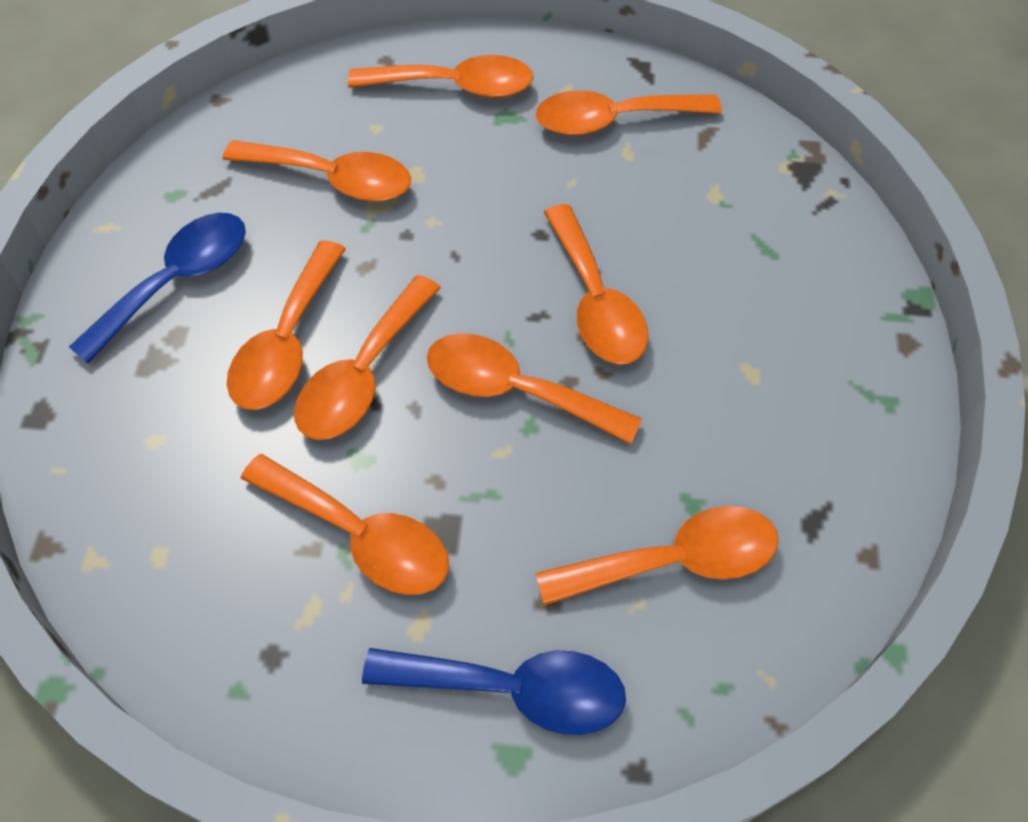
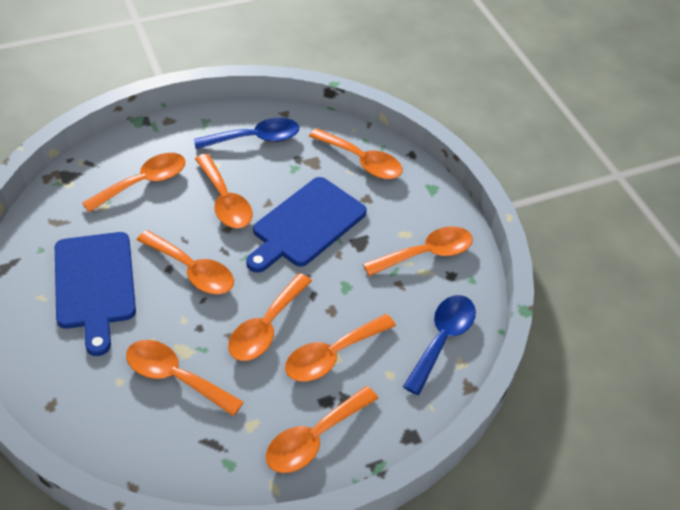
blue cutting board: none = 0 -> [55,232,136,356] [246,177,367,273] = 2

